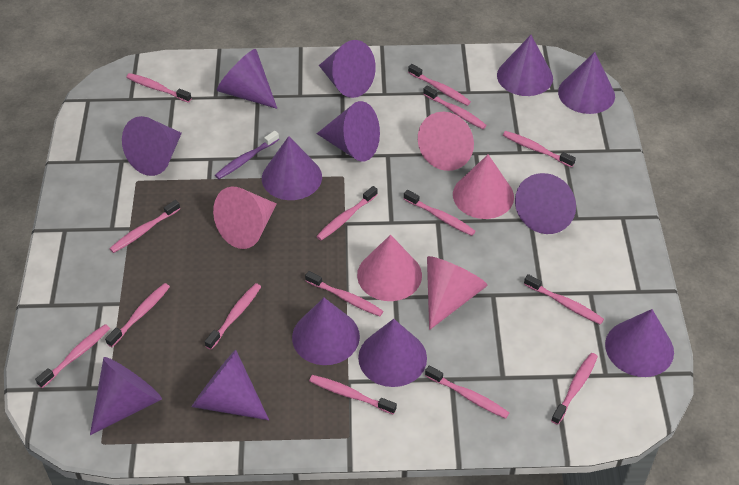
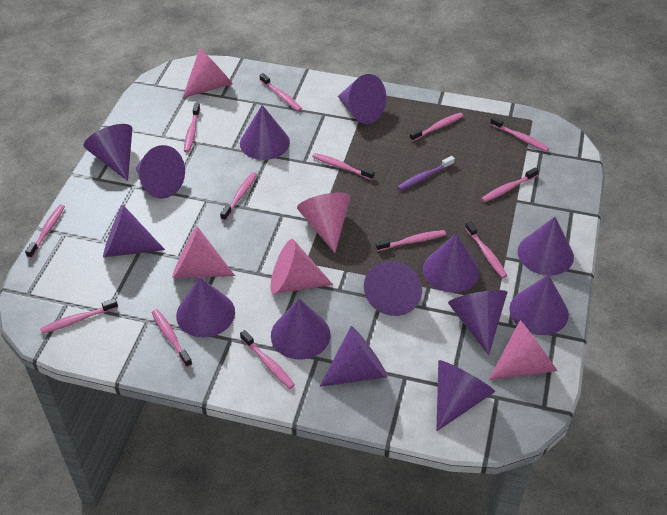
pink toothbrush: [35,324,110,388] [105,283,170,347] [109,200,180,253] [126,73,192,103] [205,283,261,350] [305,271,383,317] [309,375,397,415] [316,186,378,241] [404,190,475,236] [408,64,471,106] [423,85,487,129] [425,366,509,419] [503,131,576,167] [524,274,604,325] [551,353,598,425] = 15 -> [25,205,65,258] [40,298,118,334] [152,309,192,367] [184,103,200,152] [220,172,257,221] [240,330,295,389] [260,73,302,111] [312,153,375,180] [376,230,446,251] [410,113,463,142] [465,221,508,278] [481,167,539,202] [490,116,549,152] = 13
purple cone: [90,357,162,435] [122,116,182,176] [192,350,269,420] [217,49,277,109] [262,136,322,200] [292,298,360,365] [317,101,380,162] [319,40,376,98] [358,319,427,387] [497,35,553,96] [515,173,576,234] [558,52,615,114] [605,309,674,377] = 13 -> [84,124,132,181] [103,205,165,258] [136,145,185,199] [176,277,235,338] [240,105,290,160] [271,298,331,360] [320,326,387,387] [338,74,386,124] [364,261,422,316] [423,233,479,293] [436,360,495,431] [448,290,507,355] [509,275,569,335] [518,217,574,275] = 14

